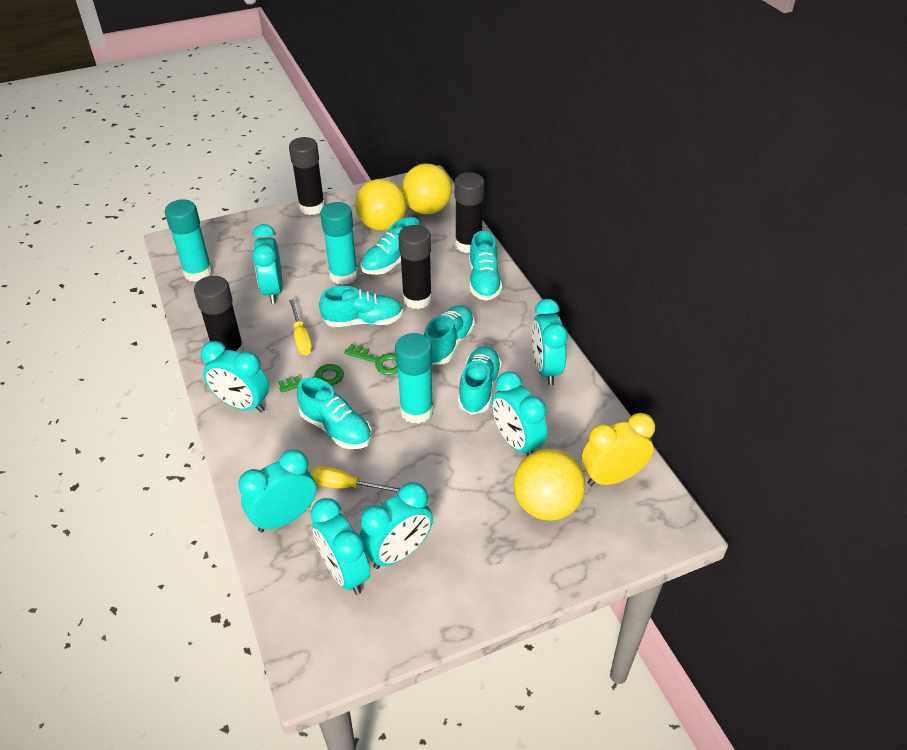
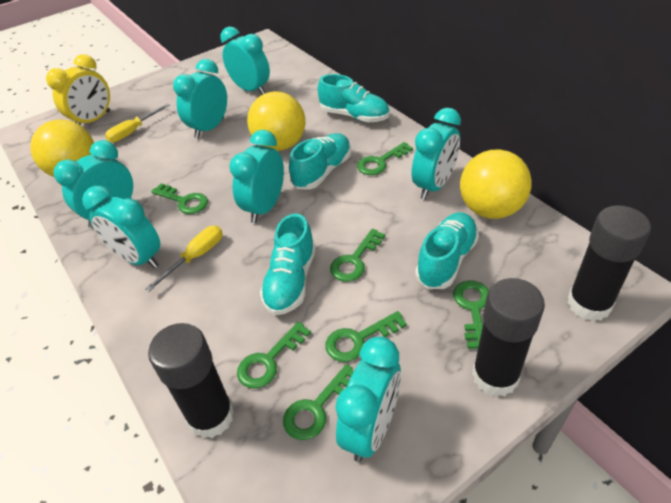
black glue stick: [194,276,244,353] [289,137,325,215] [398,225,432,309] [454,172,484,253] = 4 -> [148,323,234,439] [472,278,545,397] [567,205,651,321] = 3
green key: [278,364,344,393] [344,344,398,375] = 2 -> [151,183,208,214] [237,322,311,389] [283,364,354,440] [325,311,407,362] [330,229,385,282] [357,142,413,175] [453,280,489,349] = 7
turquoise glue stick: [165,200,212,282] [320,202,358,285] [395,333,433,424] = 3 -> none = 0
turquoise shoe: [297,377,372,449] [319,286,403,327] [361,217,421,275] [424,305,475,365] [458,346,502,415] [469,231,502,301] = 6 -> [260,213,316,315] [289,133,351,190] [318,74,389,122] [415,212,479,289] = 4

